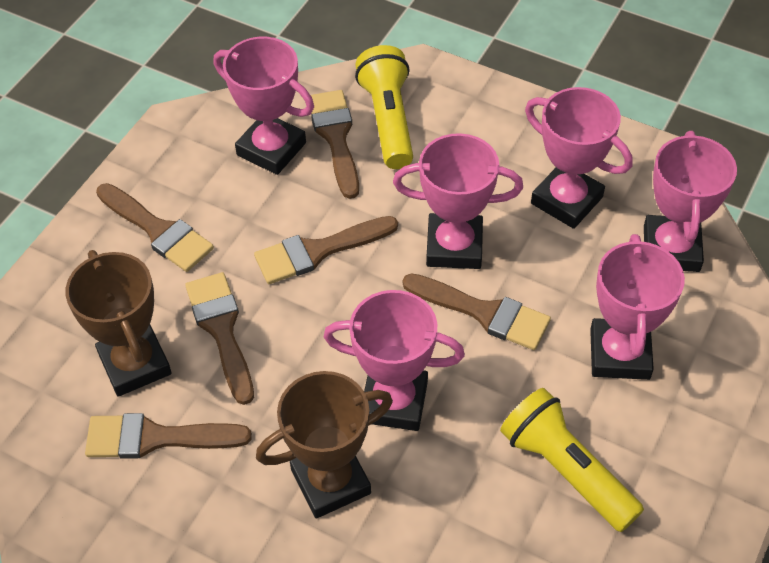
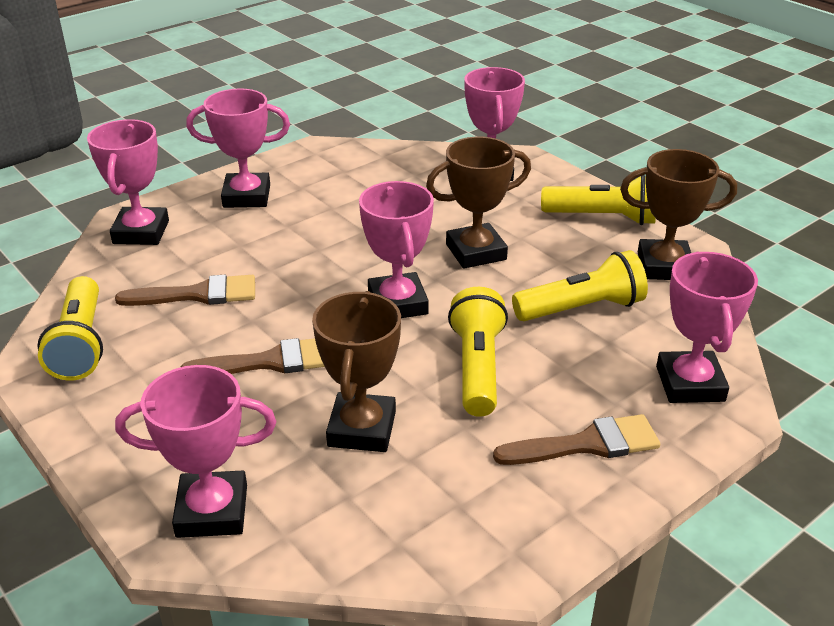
brown brush: [85,413,252,459] [96,183,214,272] [185,272,254,405] [254,216,398,284] [311,90,359,199] [403,273,551,350] = 6 -> [115,275,255,306] [181,338,325,374] [493,414,660,465] = 3
brown trophy: [65,250,172,397] [256,371,393,519] = 2 -> [312,291,401,452] [426,137,531,269] [620,149,737,280] = 3
yellow flashlight: [355,45,413,169] [500,388,644,532] = 2 -> [37,276,103,381] [448,287,508,417] [512,250,648,321] [541,175,656,225] = 4

